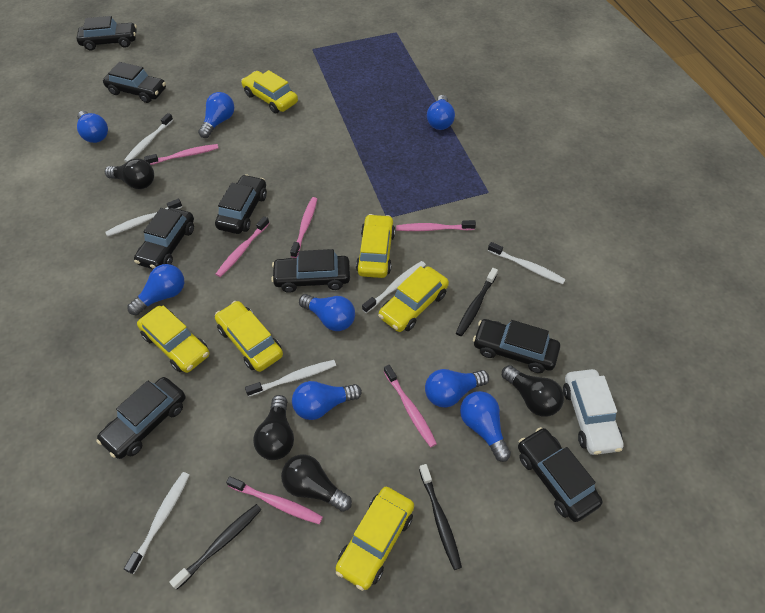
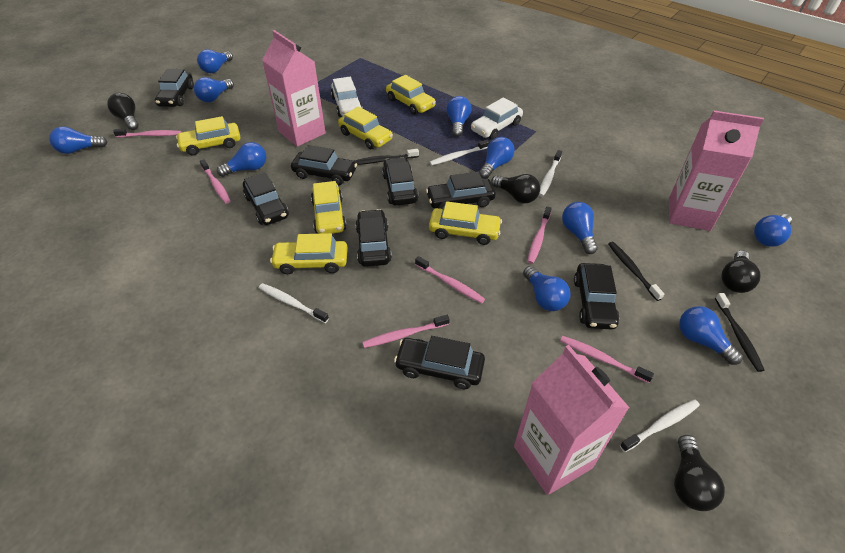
blue light bulb: [77,111,108,143] [127,264,184,315] [198,92,234,138] [292,381,362,420] [299,294,355,331] [425,369,489,408] [427,95,455,130] [460,391,511,462] = 8 -> [49,127,107,154] [194,77,234,102] [197,49,233,73] [217,142,266,177] [446,96,471,137] [479,137,515,179] [523,266,571,311] [562,202,598,254] [679,306,743,365] [754,214,792,247] = 10
pink carton: none = 0 -> [262,30,326,147] [514,345,629,495] [669,110,764,231] = 3
white car: [563,369,624,455] = 1 -> [331,77,363,117] [471,97,523,140] = 2
white toothbrush: [105,199,182,236] [124,113,173,162] [124,472,189,574] [245,360,336,397] [362,261,426,313] [488,242,566,284] = 6 -> [259,283,329,323] [429,140,490,166] [539,150,562,197] [620,399,700,452] = 4

